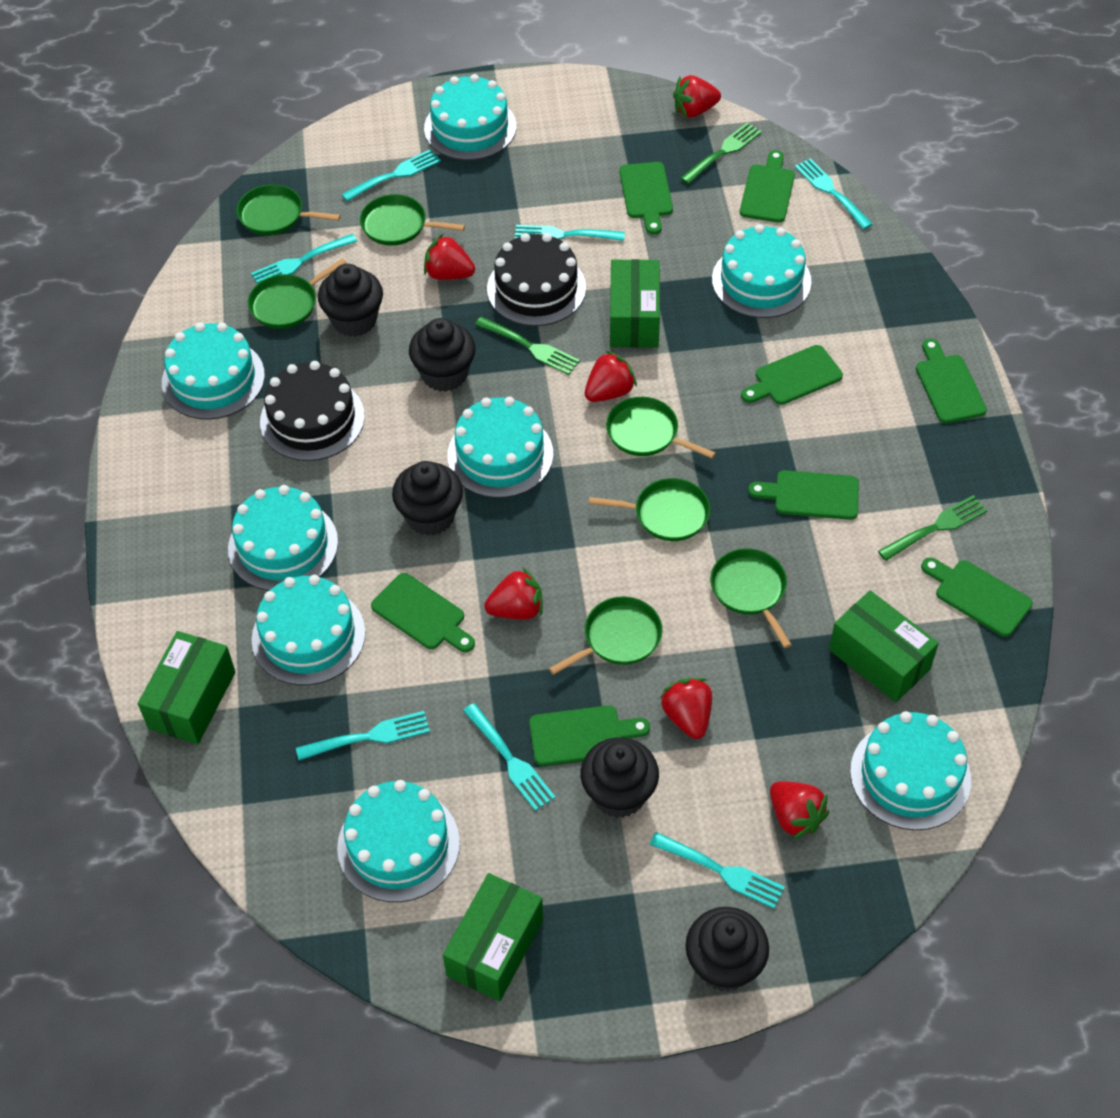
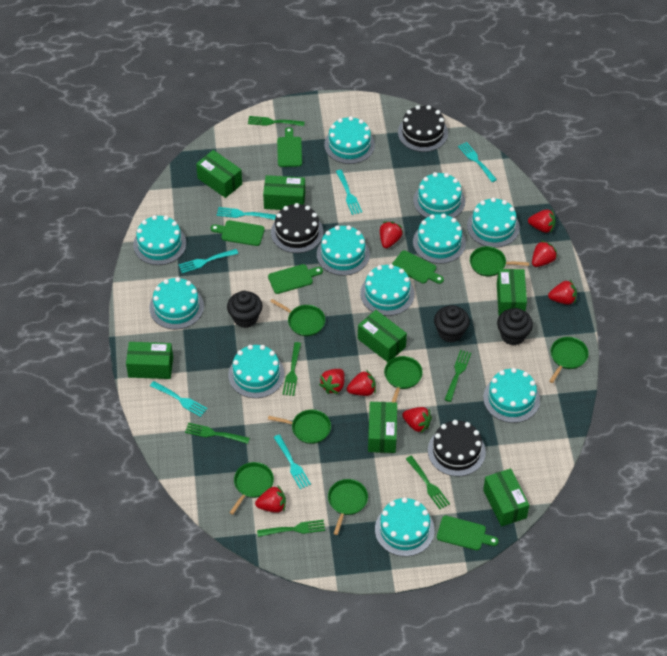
black cake: [260,361,365,461] [487,233,586,326] = 2 -> [271,203,323,253] [398,105,448,152] [428,420,486,476] = 3
black cupcake: [318,264,383,337] [392,461,463,536] [409,318,476,392] [580,737,659,818] [685,907,769,991] = 5 -> [227,291,262,328] [434,305,470,343] [497,308,533,346] = 3
green box: [138,631,235,744] [443,873,543,1001] [610,259,660,348] [829,590,939,702] = 4 -> [126,342,173,379] [196,150,242,198] [263,175,305,210] [358,310,407,362] [368,402,397,453] [483,468,529,527] [497,269,527,316] = 7
green cutting board: [371,573,475,652] [529,705,650,766] [619,162,673,235] [740,150,795,223] [741,345,843,405] [748,470,859,520] [916,339,987,423] [921,557,1033,637] = 8 -> [210,220,265,246] [268,264,323,294] [277,127,302,167] [392,250,444,284] [437,516,499,550] = 5
green fork: [475,317,580,375] [680,122,762,184] [878,495,988,561] = 3 -> [185,423,250,444] [248,116,305,126] [257,520,325,537] [283,342,301,396] [406,456,450,509] [444,350,471,402] = 6
red strawberry: [424,234,475,280] [484,567,543,620] [585,350,637,402] [660,678,712,739] [673,75,721,118] [770,781,829,839] = 6 -> [255,485,286,513] [319,369,345,394] [347,370,376,396] [380,221,403,248] [402,407,432,433] [528,209,556,233] [532,240,558,267] [548,280,577,305] = 8
turquoise cake: [162,322,265,420] [228,485,338,591] [252,575,365,685] [337,780,460,902] [424,74,516,160] [447,397,553,498] [712,224,811,318] [850,711,971,830] = 8 -> [133,215,186,265] [149,277,204,329] [228,345,284,398] [317,225,370,276] [324,116,375,164] [360,264,414,316] [375,497,435,556] [413,172,465,218] [413,213,466,264] [467,198,520,248] [483,368,540,423] = 11
turquoise fork: [251,234,357,284] [296,711,430,760] [341,149,441,201] [463,703,556,811] [514,225,625,241] [649,832,785,909] [795,158,873,229] = 7 -> [150,381,207,417] [179,249,238,273] [217,207,276,220] [273,435,311,489] [336,170,362,215] [458,142,497,182] = 6

